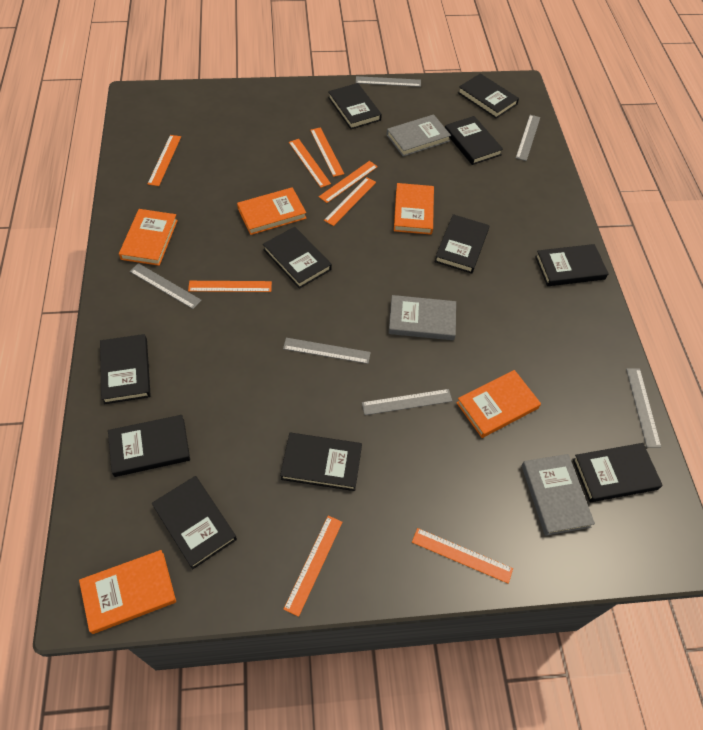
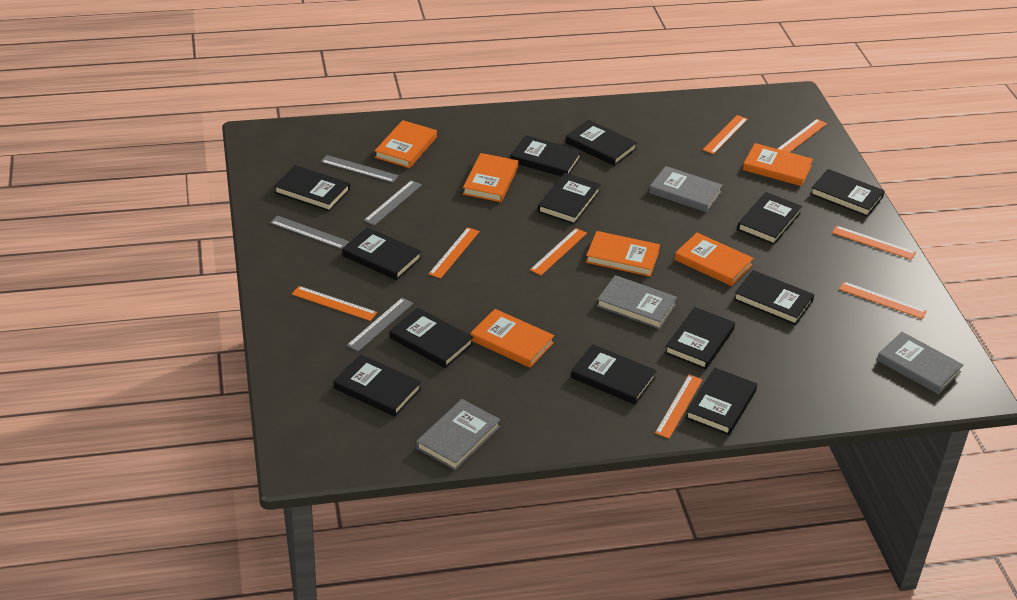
black book: [100,334,151,404] [108,415,190,477] [152,476,237,569] [263,227,332,289] [280,433,362,491] [328,83,382,129] [435,214,489,273] [445,116,503,165] [458,73,519,118] [535,244,609,286] [572,443,663,502] = 11 -> [274,165,350,211] [334,354,421,417] [342,227,421,280] [389,308,473,368] [510,135,582,176] [538,173,601,225] [565,120,637,166] [571,344,657,405] [665,307,735,370] [685,367,757,435] [733,270,814,325] [737,192,802,245] [810,169,885,217] = 13
grey book: [387,114,451,157] [389,295,456,340] [521,454,595,536] = 3 -> [416,399,501,470] [597,275,677,329] [649,166,723,212] [877,332,963,394] = 4
grey ruler: [130,263,202,309] [283,338,371,364] [356,76,421,87] [362,389,452,415] [516,115,540,161] [626,368,661,448] = 6 -> [270,215,349,249] [321,155,399,183] [347,298,413,351] [364,180,422,225] = 4
orange book: [79,550,176,634] [119,209,178,266] [237,187,306,235] [394,183,434,235] [456,370,541,438] = 5 -> [375,120,437,168] [463,153,518,202] [471,309,554,368] [586,231,660,277] [674,233,754,286] [743,143,813,186] = 6

